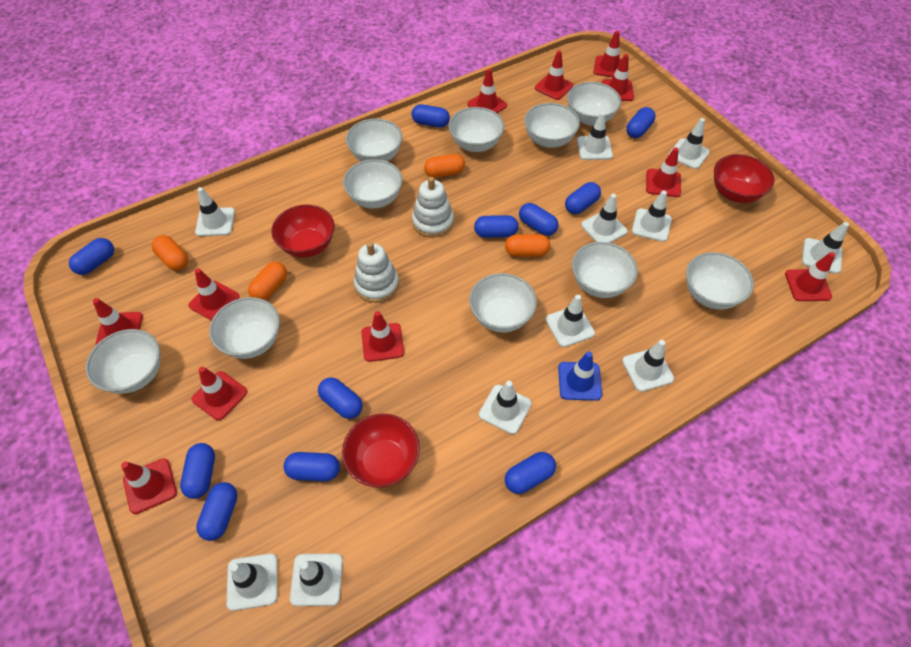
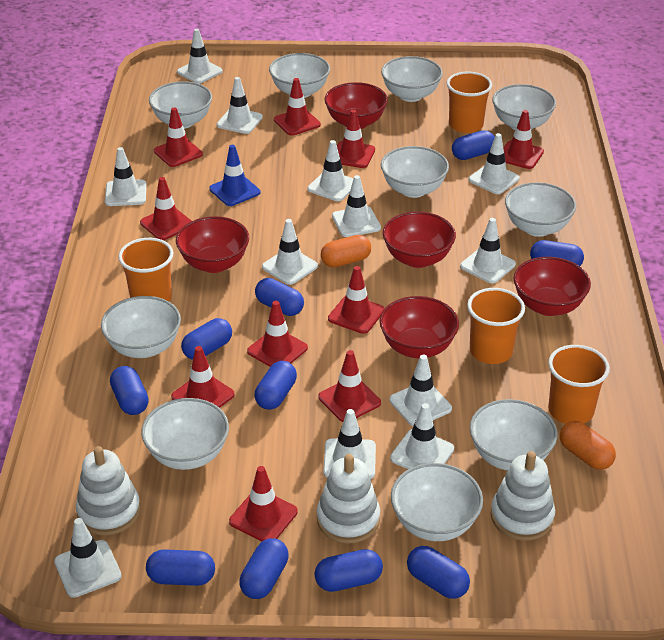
blue capsule: [69,238,114,275] [180,443,215,499] [196,482,238,541] [284,452,340,481] [318,377,363,419] [412,104,450,128] [474,215,518,238] [505,452,556,494] [519,203,559,236] [565,182,601,214] [626,107,655,138] = 11 -> [110,366,149,415] [146,549,215,586] [181,318,232,360] [239,538,289,599] [255,278,304,316] [255,361,297,410] [315,549,383,592] [407,546,470,599] [452,130,495,160] [530,240,584,266] = 10
orange capsule: [152,235,188,271] [248,262,287,300] [424,154,465,178] [505,234,550,257] = 4 -> [321,235,371,267] [560,421,616,470] = 2
orange cup: none = 0 -> [118,238,173,302] [447,71,492,133] [467,288,525,364] [548,345,610,424] = 4
red bowl: [271,205,334,258] [342,414,420,487] [714,154,775,203] = 3 -> [176,216,249,273] [324,82,388,129] [380,296,459,358] [383,212,456,268] [514,257,591,316] = 5
red traffic cone: [93,298,143,345] [121,458,177,514] [188,268,240,321] [191,367,248,421] [361,311,404,362] [467,69,507,113] [535,50,573,100] [593,31,622,77] [602,54,634,101] [646,148,681,197] [785,252,835,301] = 11 -> [140,177,192,240] [154,107,203,167] [171,346,235,408] [229,466,298,541] [247,301,308,367] [274,78,321,136] [319,350,381,422] [328,266,384,334] [337,110,375,168] [503,110,544,169] = 10
white stacking toy: [354,242,399,303] [412,177,454,238] = 2 -> [76,446,141,536] [317,454,380,544] [490,451,555,541] = 3
white traffic cone: [195,187,235,236] [226,553,278,611] [290,554,343,606] [479,381,532,434] [546,295,595,347] [577,112,613,160] [581,194,628,243] [622,340,674,392] [632,190,672,242] [668,118,710,169] [802,222,849,274] = 11 -> [54,518,122,598] [105,147,147,206] [177,29,223,84] [217,77,263,134] [262,219,318,285] [308,140,354,201] [323,409,376,479] [332,175,381,237] [389,355,452,426] [390,403,454,469] [460,218,516,283] [469,133,520,194] = 12

